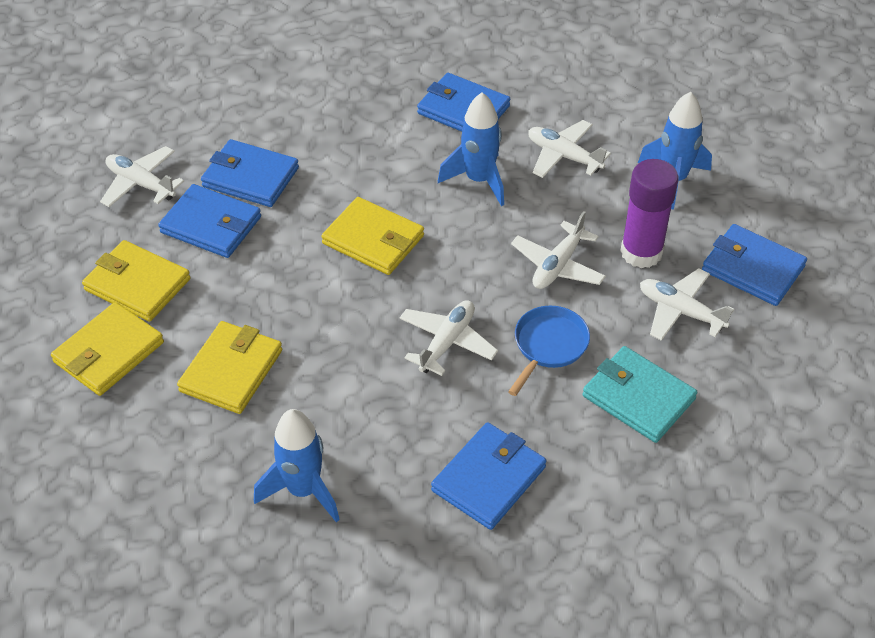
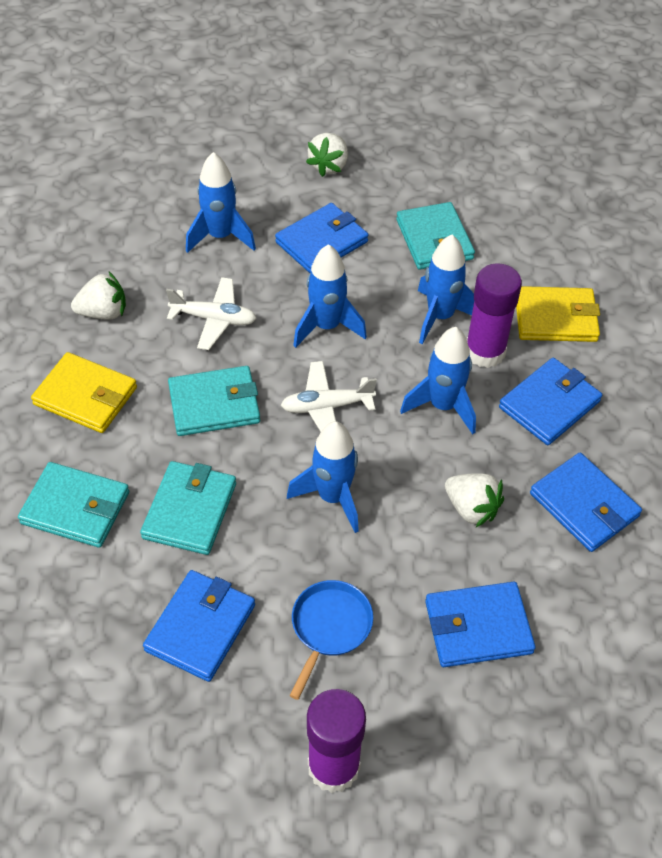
blue rocket: [254,409,340,522] [438,92,504,206] [638,92,712,210] = 3 -> [186,152,256,253] [287,421,359,533] [293,244,367,348] [400,327,476,434] [418,235,474,344] = 5
purple glue stick: [620,159,678,268] = 1 -> [307,689,366,793] [467,263,522,368] = 2
turquoise wallet: [583,346,698,443] = 1 -> [18,462,129,548] [140,461,236,555] [168,366,260,436] [396,202,475,270] = 4
white plane: [100,146,184,207] [399,300,498,376] [511,211,606,289] [528,120,611,178] [640,268,734,341] = 5 -> [166,277,257,350] [281,361,377,432] = 2
white strawberry: none = 0 -> [71,272,126,320] [306,133,348,177] [445,473,504,528] = 3
yellow wallet: [51,302,164,396] [82,240,191,322] [177,321,282,414] [321,197,424,275] = 4 -> [31,352,137,433] [516,286,600,342] = 2

